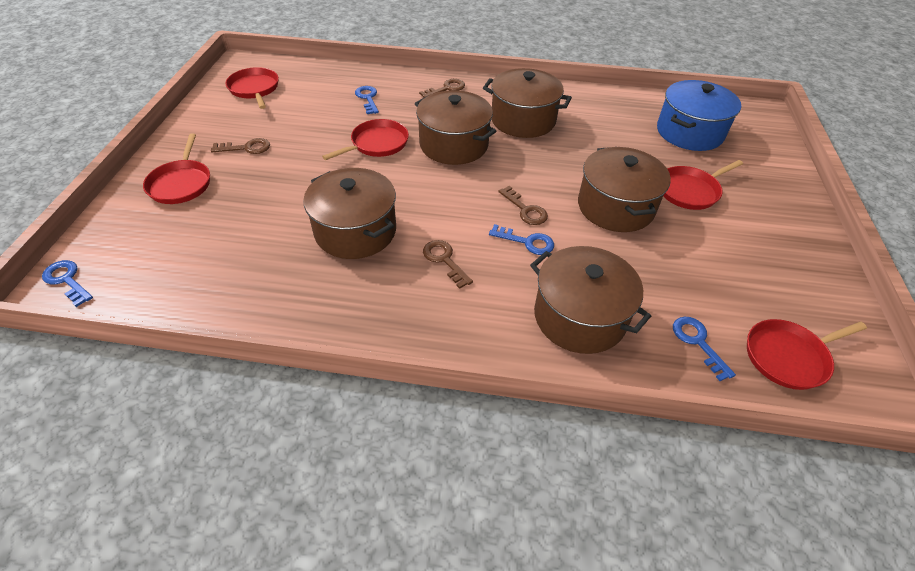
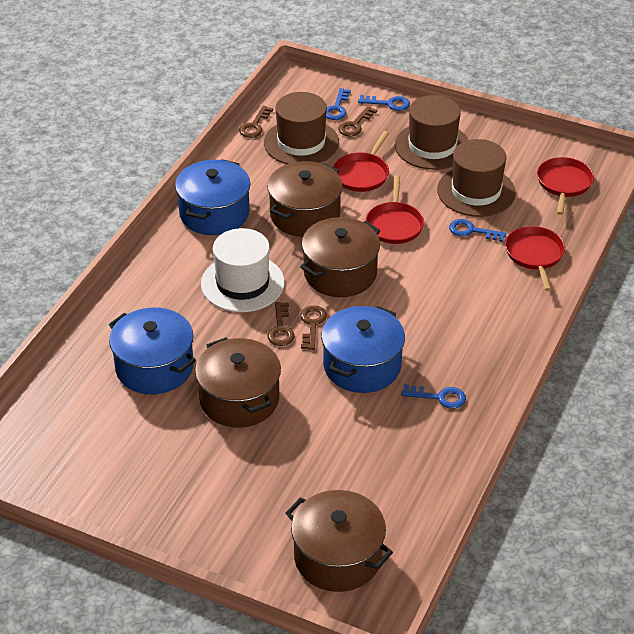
blue pot: [657,80,741,151] = 1 -> [109,307,196,394] [175,159,250,235] [321,306,405,393] = 3
brown hat: none = 0 -> [264,92,339,164] [395,95,469,170] [437,139,516,217] = 3
brown pot: [303,168,396,259] [415,90,497,165] [483,68,572,138] [530,246,651,354] [578,147,671,232] = 5 -> [195,337,281,428] [267,161,343,237] [286,490,393,592] [300,217,380,297] = 4
red pan: [143,133,210,204] [225,67,279,109] [322,119,409,160] [663,160,743,210] [747,319,867,390] = 5 -> [333,131,389,192] [366,175,424,244] [505,226,565,291] [537,157,594,215] = 4
white hat: none = 0 -> [201,228,285,312] = 1

